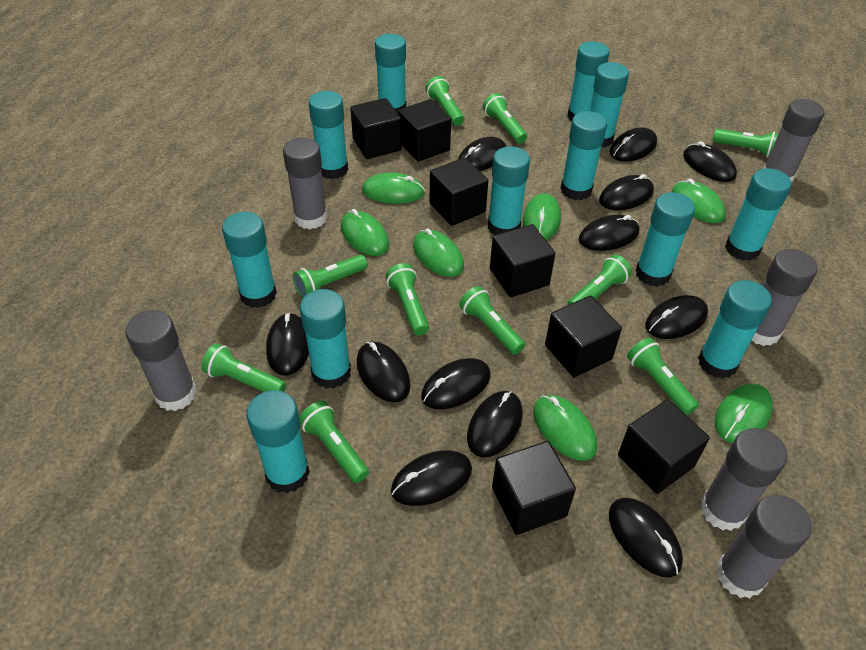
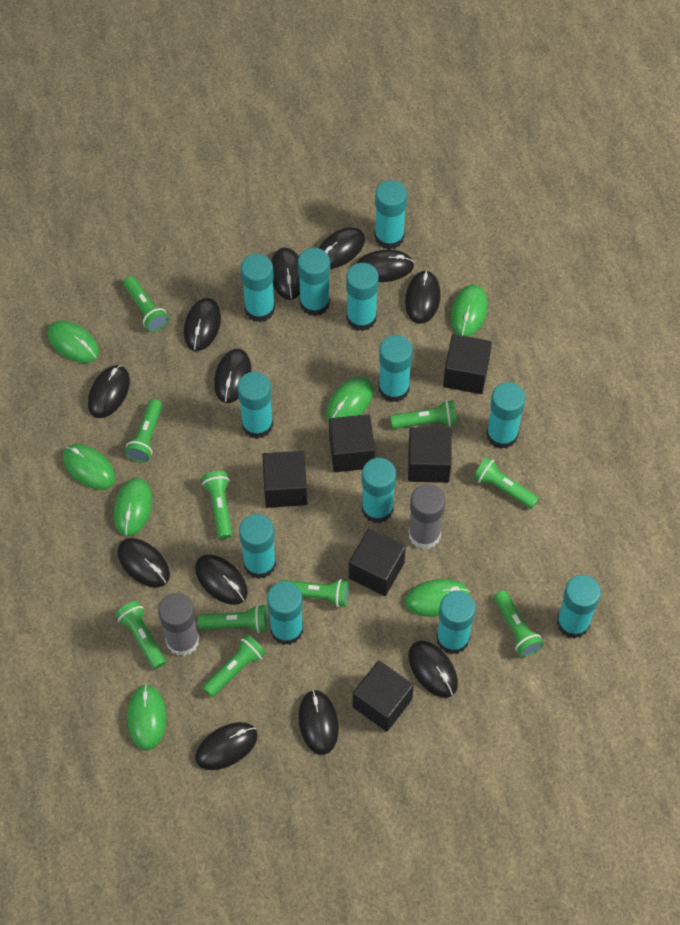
black cube: [350,98,402,159] [398,99,451,162] [430,157,489,226] [490,224,555,298] [492,441,576,535] [545,295,622,378] [618,399,710,494] = 7 -> [262,451,307,508] [329,414,375,472] [349,529,406,596] [353,661,414,731] [408,427,452,483] [443,334,492,394] = 6
grey glue stick: [126,310,197,411] [283,138,327,229] [700,428,788,531] [716,495,812,598] [751,249,818,346] [763,99,824,183] = 6 -> [158,593,199,656] [408,484,445,549] = 2

